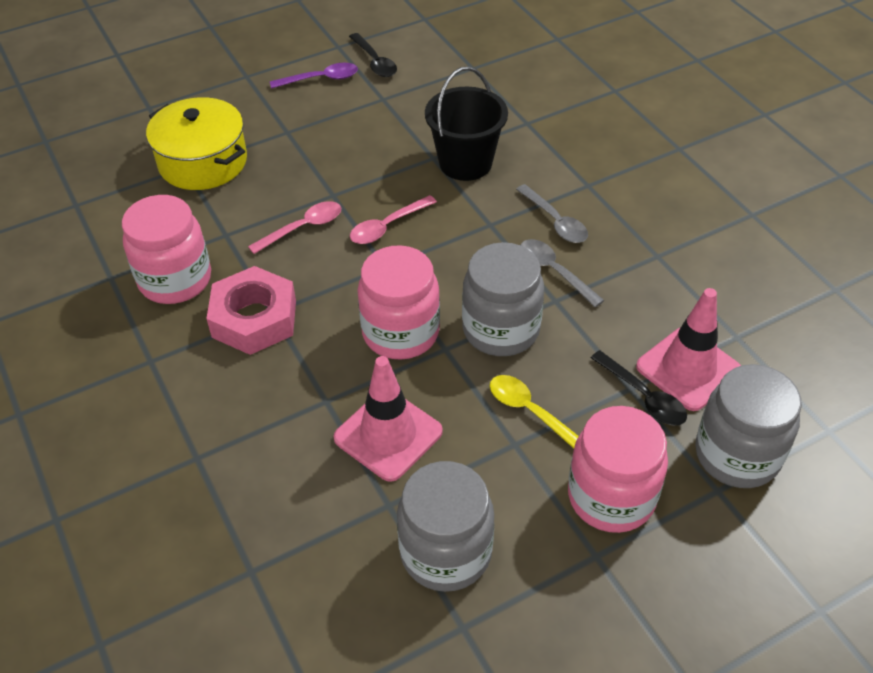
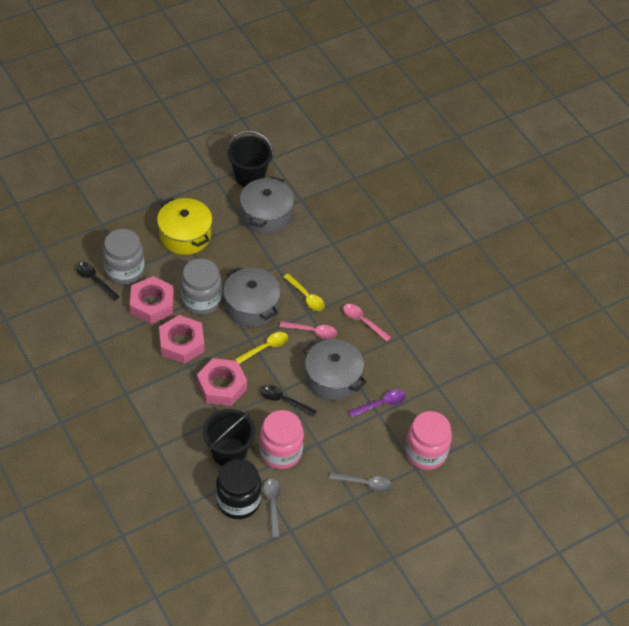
black bucket: [425,67,508,181] = 1 -> [203,409,255,466] [227,131,273,187] = 2
black jar: none = 0 -> [216,459,261,519] = 1
grey jar: [397,461,494,592] [462,242,544,356] [695,364,802,488] = 3 -> [103,229,145,285] [181,259,222,315] = 2
grey pot: none = 0 -> [223,267,281,327] [240,176,294,234] [302,339,367,401] = 3
pink jar: [122,195,211,304] [357,245,440,360] [568,406,668,533] = 3 -> [259,410,304,469] [405,411,452,470] = 2
pink nut: [206,266,296,355] = 1 -> [130,276,174,324] [159,315,205,364] [197,358,247,406] = 3
pink traffic cone: [333,356,443,482] [636,288,741,411] = 2 -> none = 0
yellow spoon: [490,375,579,449] = 1 -> [235,332,288,364] [283,273,325,311] = 2

